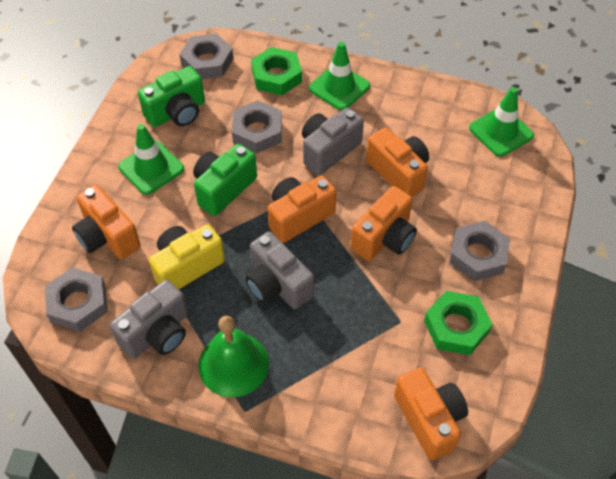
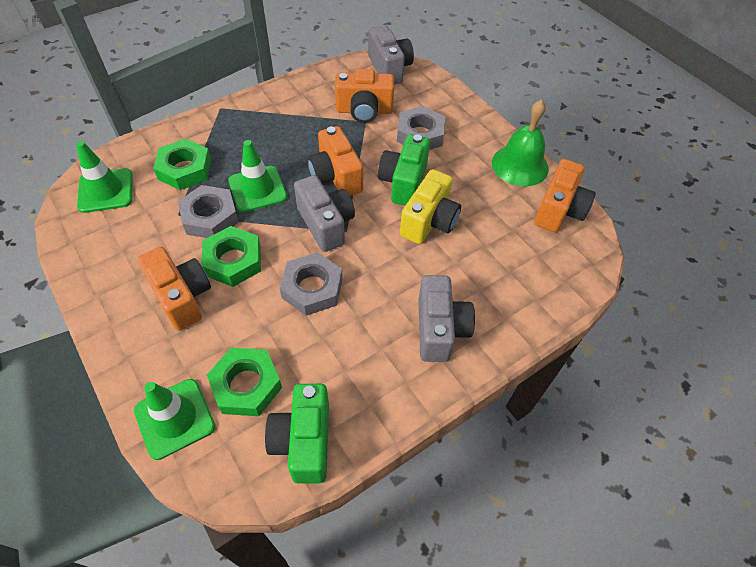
green nut: [251,47,302,95] [424,291,493,355] = 2 -> [153,139,211,190] [201,226,261,287] [207,348,282,416] = 3
grey nut: [45,267,108,332] [179,34,233,79] [232,100,282,153] [449,221,510,281] = 4 -> [178,185,239,238] [280,252,343,316] [397,106,445,150] = 3
orange camera: [72,185,141,259] [268,175,337,243] [350,186,417,261] [366,127,429,197] [394,368,468,460] = 5 -> [137,247,211,331] [307,126,363,196] [335,69,394,123] [534,159,596,232] = 4

